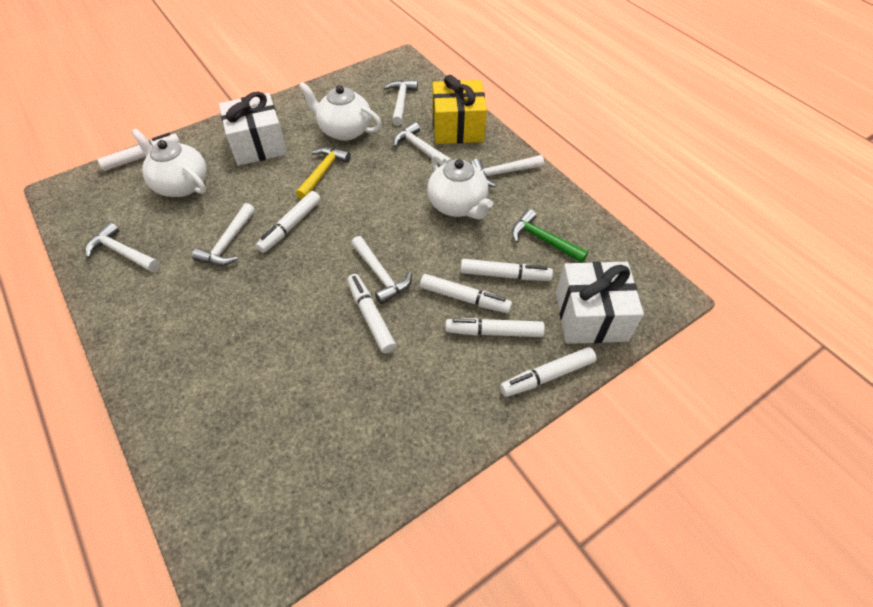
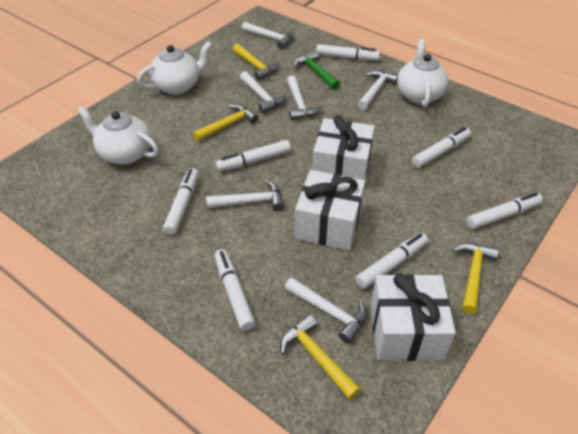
white gift: [219,92,288,166] [556,261,644,344] = 2 -> [295,170,365,251] [313,115,375,180] [371,273,456,361] = 3
yellow gift: [432,75,487,144] = 1 -> none = 0
yellow hammer: [296,147,351,199] = 1 -> [193,104,258,142] [233,44,279,80] [280,314,361,400] [452,243,499,314] = 4

